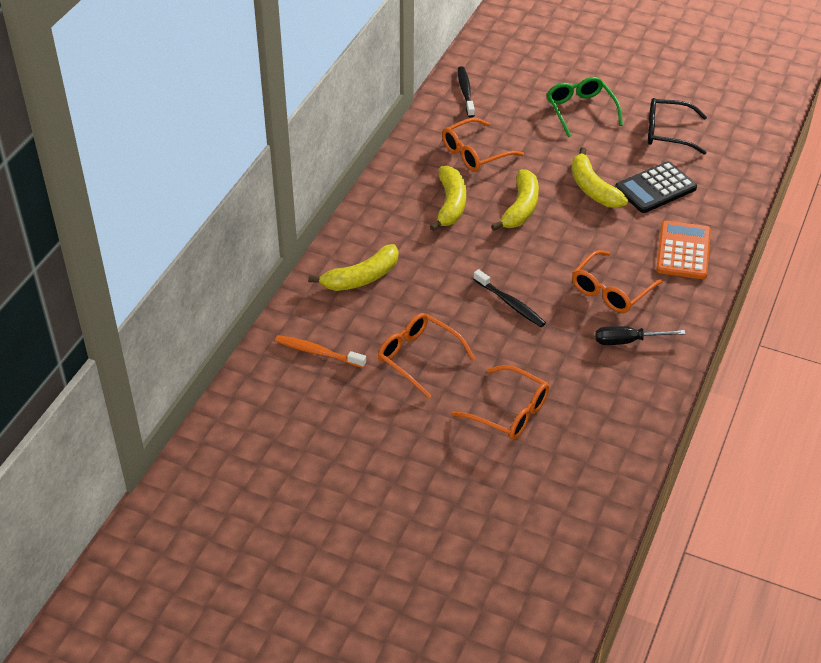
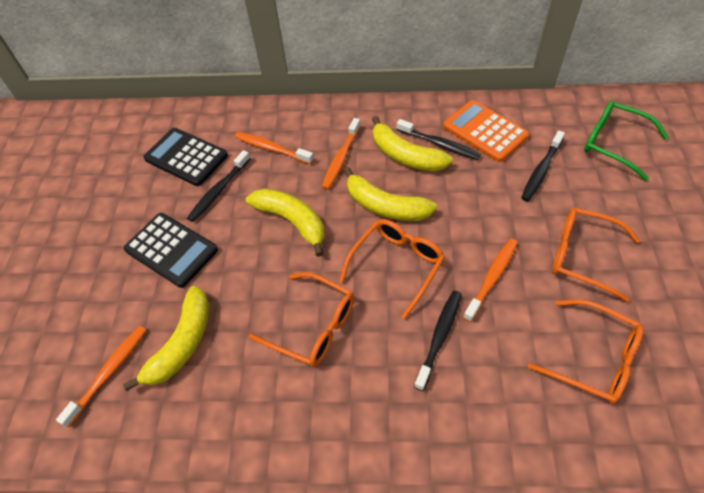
black calculator: [615,161,697,213] = 1 -> [124,213,218,288] [143,128,228,186] = 2
black glasses: [648,98,707,155] = 1 -> none = 0
black screwdriver: [595,326,685,345] = 1 -> none = 0
black toothbrush: [458,66,475,118] [473,269,546,327] = 2 -> [187,150,250,222] [397,119,481,160] [414,291,462,391] [521,131,565,201] = 4
orange toothbrush: [275,335,366,368] = 1 -> [56,326,146,428] [235,132,314,164] [322,118,361,190] [463,239,518,322] = 4

